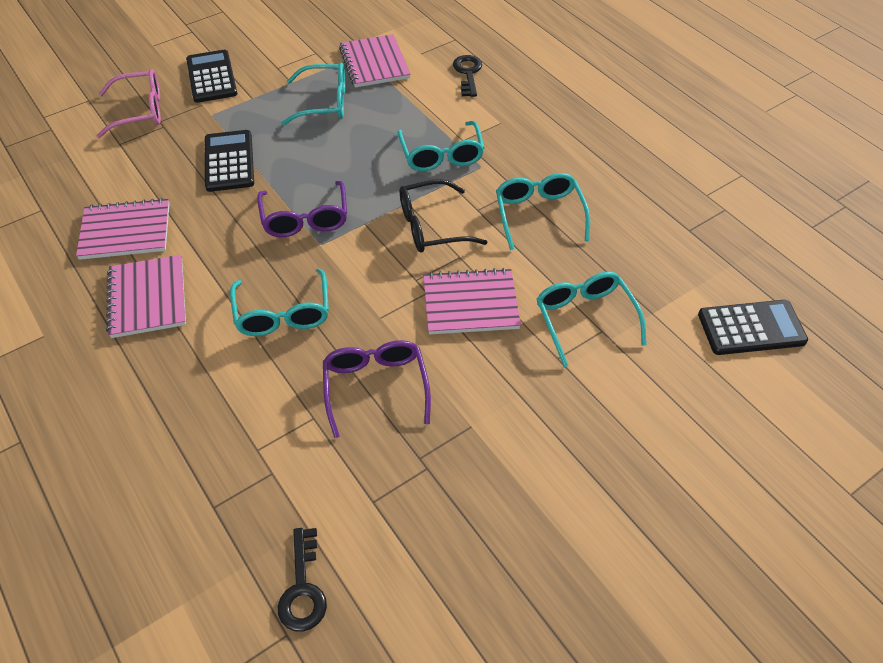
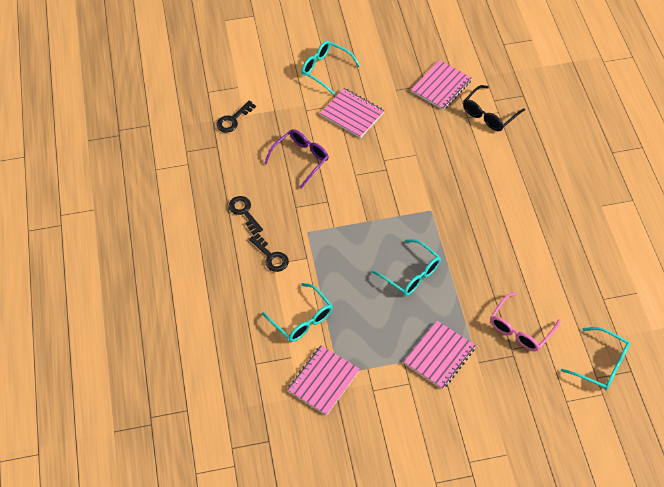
black calculator: [186,50,237,103] [205,130,254,192] [698,300,808,355] = 3 -> none = 0
black key: [278,528,327,632] [453,55,482,97] = 2 -> [217,101,256,133] [229,196,263,235] [249,233,289,272] = 3
purple glasses: [257,181,347,237] [323,340,431,438] = 2 -> [264,129,329,189] = 1
turquoise glasses: [230,268,329,336] [282,62,345,125] [397,121,484,171] [496,173,590,250] [537,272,647,367] = 5 -> [262,283,333,342] [301,41,360,95] [372,239,441,296] [561,327,630,390] = 4

